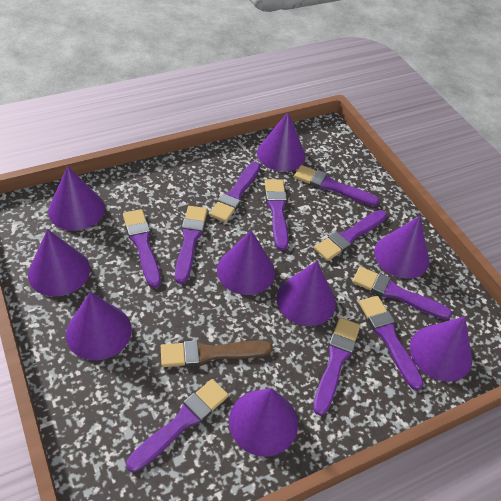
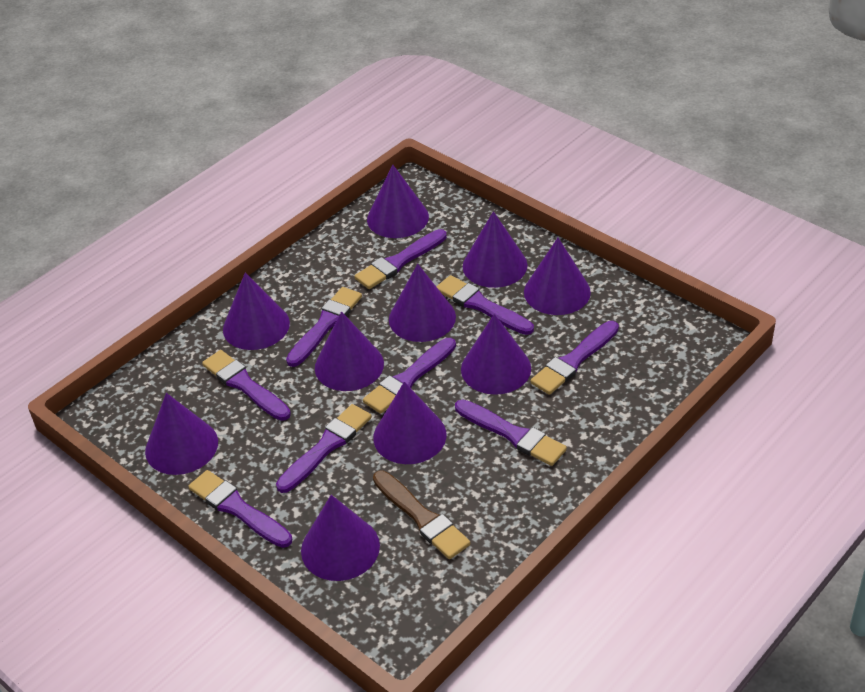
purple brush: [123,209,161,288] [126,379,229,472] [175,206,207,284] [209,162,260,222] [265,179,289,251] [294,165,379,206] [313,318,360,416] [314,210,387,261] [352,267,452,320] [359,296,424,390] = 10 -> [188,470,292,548] [202,350,291,421] [276,404,372,493] [286,287,362,367] [354,229,447,289] [363,338,456,414] [436,275,534,335] [455,400,567,466] [530,321,619,395] = 9
purple cone: [28,229,90,297] [48,166,105,231] [66,292,132,360] [217,230,275,295] [229,388,298,457] [257,112,306,171] [276,261,336,326] [374,216,429,279] [410,316,472,382] = 9 -> [145,393,218,475] [223,272,290,350] [301,495,380,581] [315,311,384,391] [367,165,429,238] [373,382,446,464] [389,264,456,342] [461,314,531,395] [463,211,528,288] [524,238,591,315] = 10

